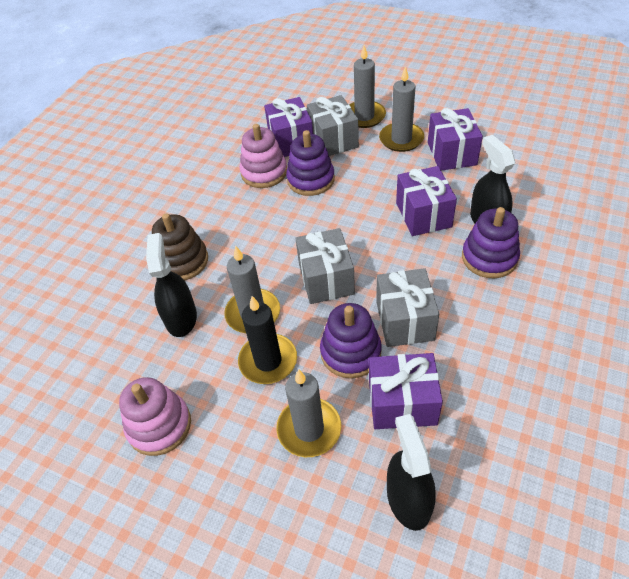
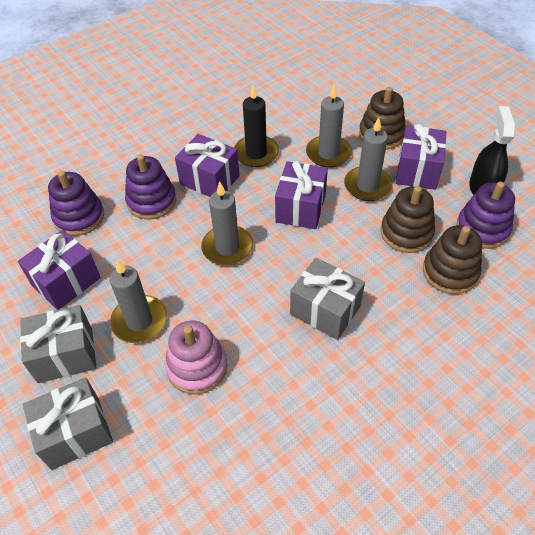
black spray bottle: [146,233,197,337] [387,414,436,531] [470,135,515,223] = 3 -> [469,106,516,195] = 1
brown stacking toy: [152,213,208,280] = 1 -> [359,87,406,150] [381,186,435,253] [423,225,482,294] = 3
pink stacking toy: [119,377,191,456] [240,124,287,188] = 2 -> [165,321,227,395] = 1

